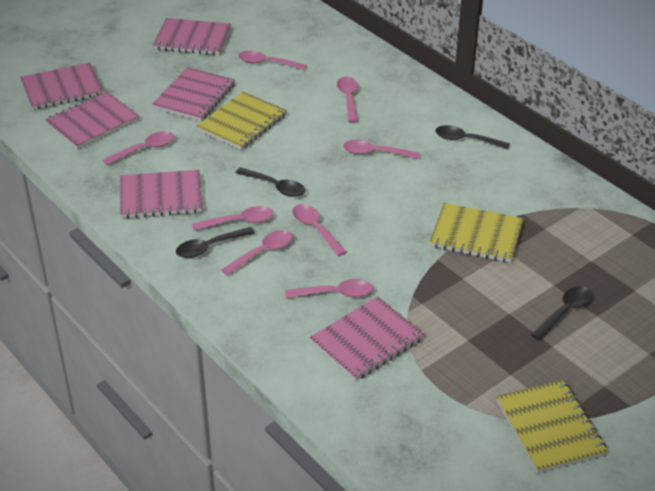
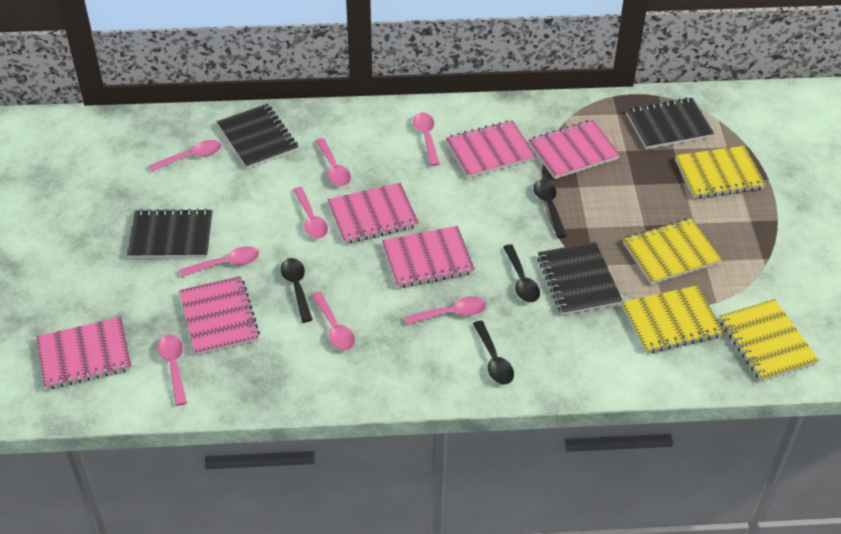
black notebook: none = 0 -> [127,208,213,258] [217,104,298,169] [538,242,623,315] [626,97,714,149] = 4
yellow notebook: [196,92,287,150] [429,203,524,263] [497,380,608,474] = 3 -> [622,285,724,353] [623,218,722,285] [675,146,766,199] [719,299,819,382] = 4

